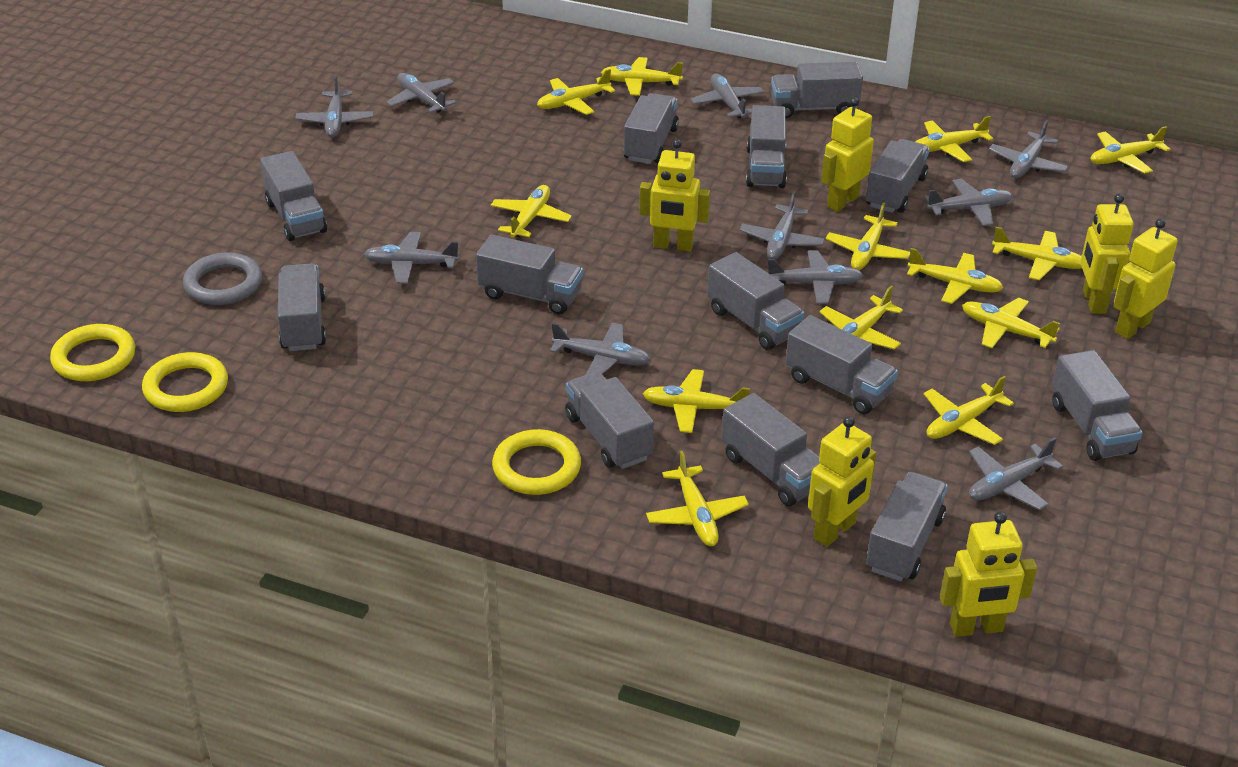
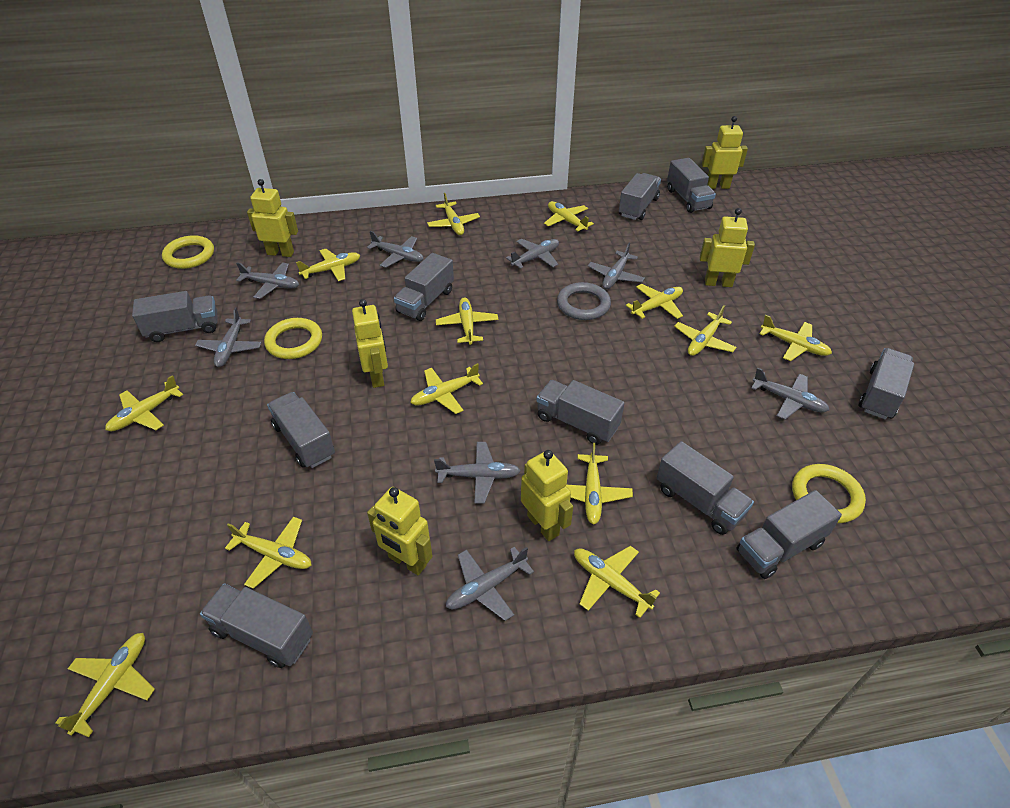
grey plane: [295,76,373,137] [364,232,460,284] [386,73,456,113] [550,323,651,375] [691,74,764,118] [740,191,824,259] [768,250,864,304] [924,179,1013,226] [969,437,1063,510] [989,120,1068,178] = 10 -> [195,307,262,367] [236,262,299,299] [367,231,424,268] [434,442,521,504] [446,547,534,621] [506,239,559,269] [588,242,645,289] [751,368,829,419] = 8
grey truck: [260,151,327,241] [278,263,326,351] [476,235,583,314] [565,371,654,469] [623,93,679,164] [707,252,804,350] [722,393,820,506] [746,105,787,188] [771,62,863,118] [786,315,898,414] [866,139,930,213] [866,472,948,581] [1052,350,1142,461] = 13 -> [132,291,217,342] [200,584,313,668] [267,392,335,468] [394,253,454,321] [536,380,624,445] [619,173,661,220] [657,441,754,535] [667,158,716,213] [736,490,842,579] [859,348,914,419] = 10

